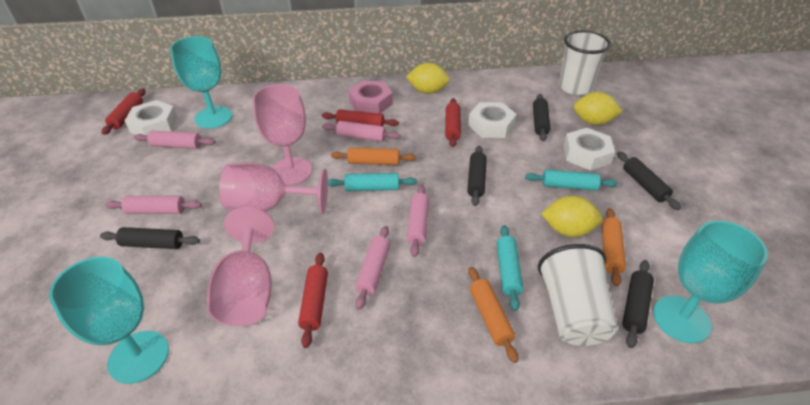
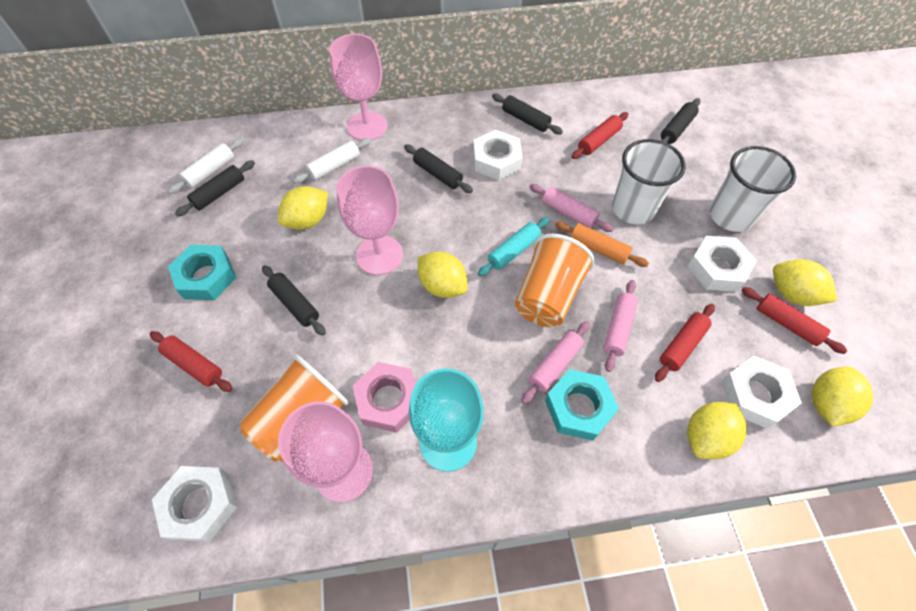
orange cup: none = 0 -> [239,355,349,462] [515,234,595,327] = 2
orange rolling pin: [331,148,416,165] [468,267,518,363] [601,208,626,286] = 3 -> [555,221,649,267] = 1
pink rolling pin: [105,196,202,214] [134,130,215,149] [322,121,401,142] [355,226,390,310] [407,185,429,257] = 5 -> [521,321,590,404] [529,184,614,232] [603,280,638,372] = 3
turquoise goblet: [49,257,169,384] [170,36,232,129] [653,221,768,343] = 3 -> [409,368,484,472] = 1
turquoise nut: none = 0 -> [168,245,236,300] [545,369,619,441] = 2
turquoise rolling pin: [328,173,417,191] [497,225,523,311] [525,170,618,191] = 3 -> [478,217,550,276] = 1
white nut: [125,100,177,136] [468,102,517,138] [563,128,615,171] = 3 -> [152,466,237,542] [473,130,523,180] [687,236,757,292] [721,356,802,429] = 4
white rolling pin: none = 0 -> [168,138,244,194] [293,138,371,184] = 2
yellow lemon: [406,63,450,94] [541,196,602,237] [574,92,623,125] = 3 -> [278,186,328,230] [418,251,468,298] [687,402,747,459] [773,259,837,306] [812,366,873,426] = 5

